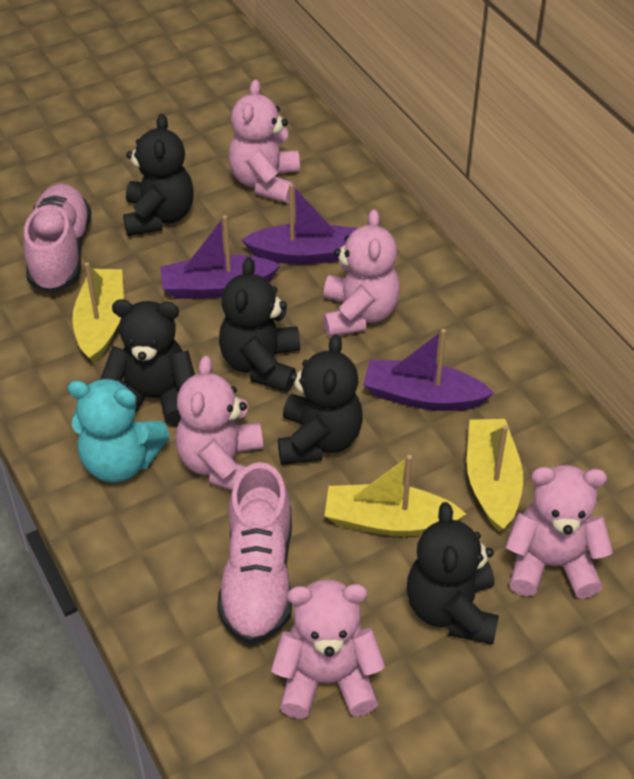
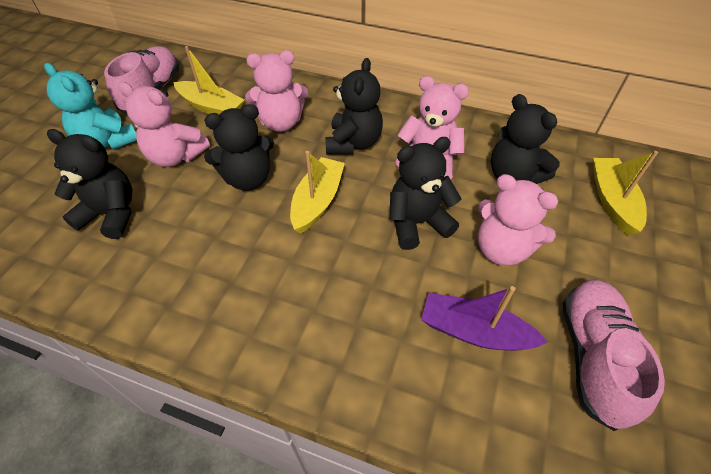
pink teddy bear: [176,356,263,490] [228,79,300,203] [271,579,385,719] [323,209,400,337] [505,465,613,599] = 5 -> [118,82,210,167] [245,50,308,132] [396,76,469,179] [478,174,559,266] = 4
purple boat: [160,215,281,299] [241,184,357,265] [363,329,494,411] = 3 -> [421,286,548,351] = 1

